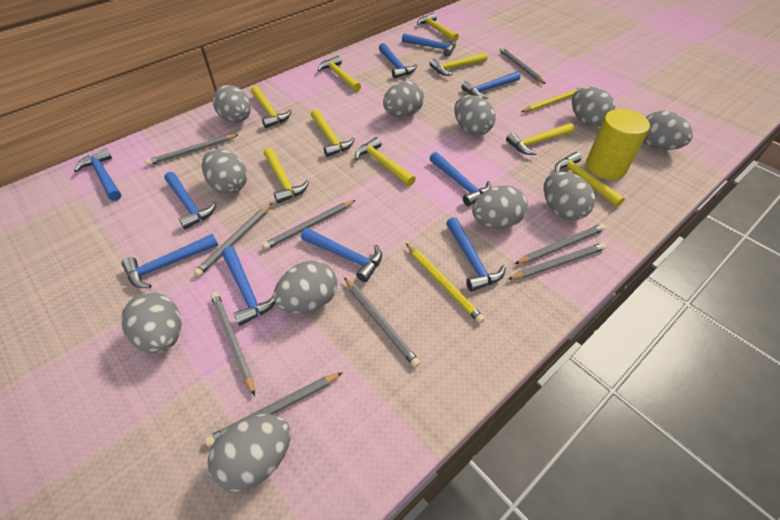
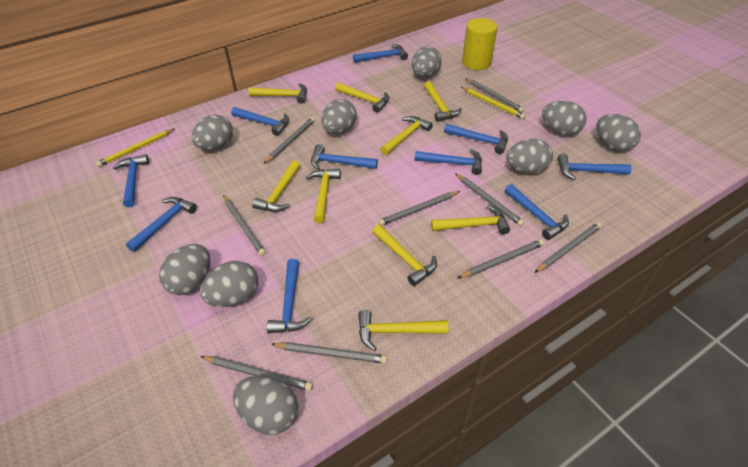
grey egg: [121,292,182,353] [202,149,247,194] [208,414,291,492] [212,85,251,122] [273,260,337,314] [383,81,424,117] [454,95,496,136] [472,185,528,229] [544,172,595,220] [572,87,615,127] [644,111,693,150] = 11 -> [159,244,210,295] [192,115,233,151] [200,261,258,307] [233,376,298,435] [321,99,357,134] [412,46,442,78] [506,139,553,174] [542,101,586,136] [596,114,641,152] = 9

